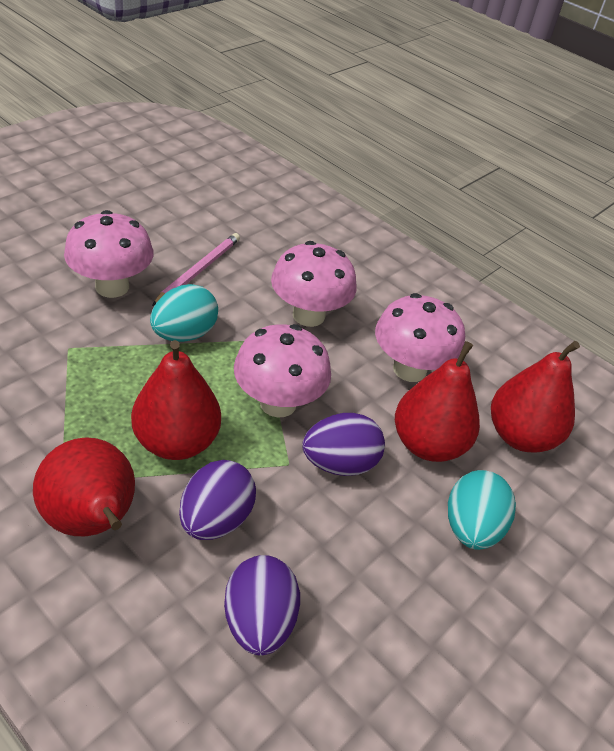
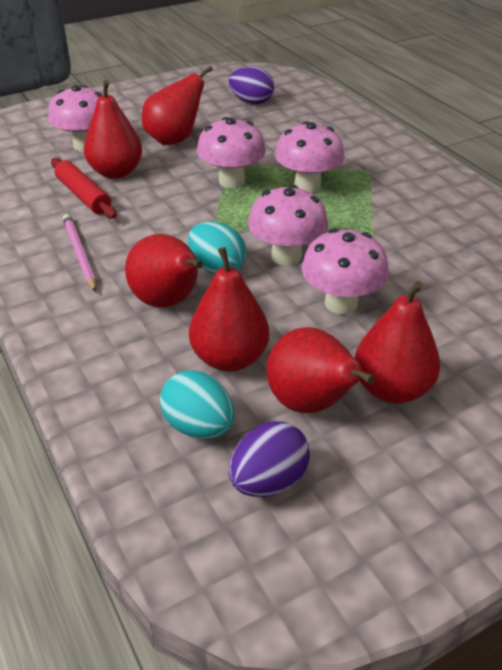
pink mushroom: [64,210,153,298] [234,324,331,418] [271,241,357,327] [375,293,465,382] = 4 -> [48,85,103,152] [197,117,266,188] [248,185,328,266] [275,121,345,193] [301,228,389,314] = 5
purple egg: [179,460,256,540] [224,555,300,656] [302,413,385,476] = 3 -> [229,66,274,104] [229,421,310,497] = 2
red pear: [33,437,135,536] [131,340,221,460] [395,341,480,462] [491,341,580,453] = 4 -> [84,80,142,179] [125,234,203,308] [142,66,213,145] [189,247,269,372] [266,327,375,413] [355,281,440,404] = 6
red rolling pin: none = 0 -> [51,158,117,219] = 1

